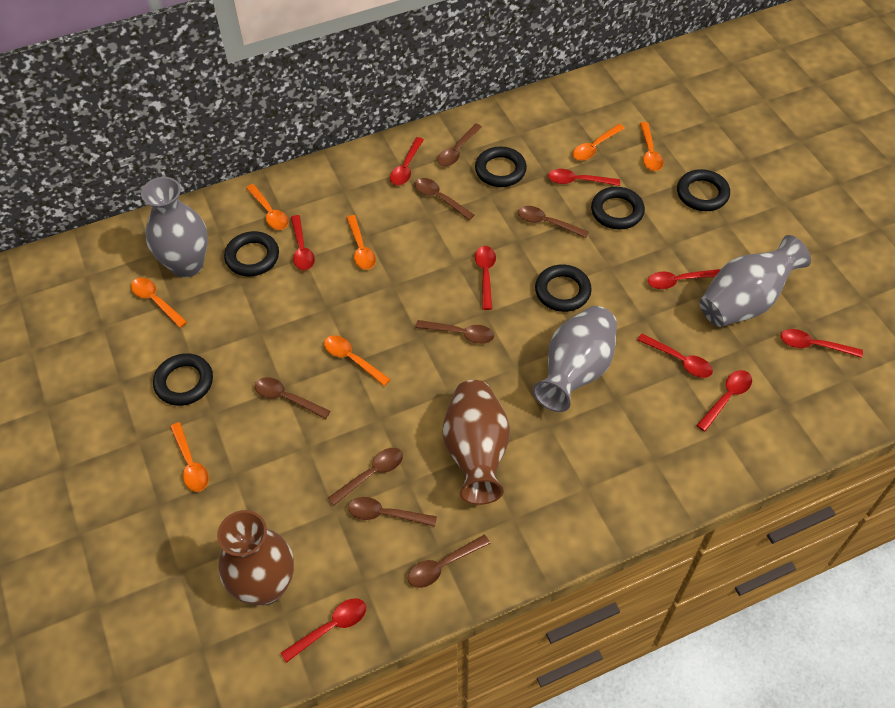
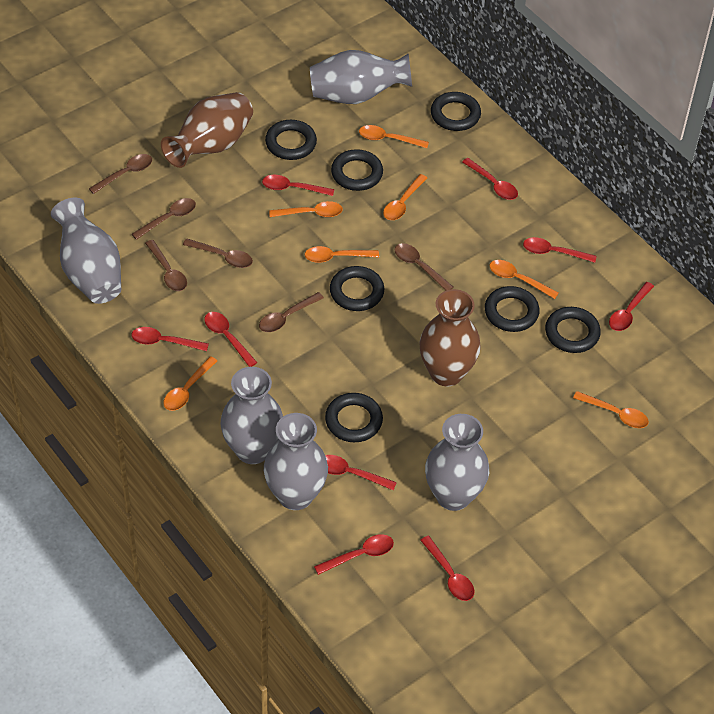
black ring: [153,353,213,406] [224,231,279,276] [475,146,527,187] [535,265,592,312] [591,187,645,229] [677,169,730,211] = 6 -> [265,120,317,160] [325,393,383,442] [330,266,384,311] [331,149,383,191] [431,92,481,131] [485,286,540,332] [545,307,601,353] = 7
brown spoon: [255,377,330,419] [328,448,403,505] [348,497,437,527] [408,535,491,588] [415,178,474,220] [415,320,494,344] [437,123,482,167] [518,206,589,238] = 8 -> [89,154,152,194] [132,198,196,240] [145,240,187,291] [183,238,253,268] [259,292,324,332] [395,243,453,290] = 6
grey vase: [141,177,208,278] [533,306,617,412] [699,235,811,327] = 3 -> [51,198,121,304] [220,367,283,464] [264,413,328,510] [310,50,412,104] [425,414,489,511] = 5

